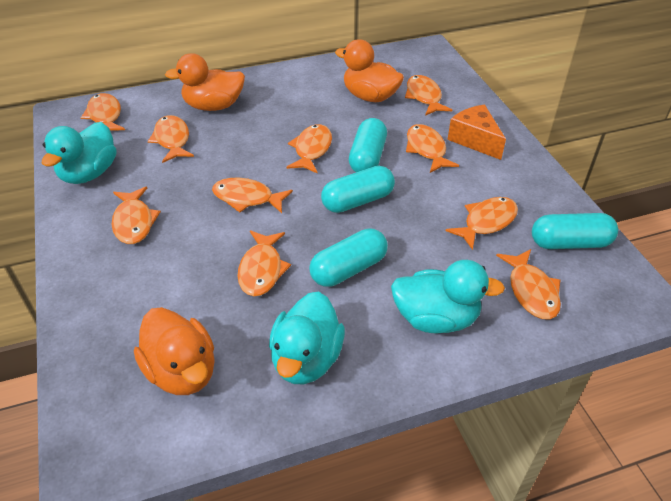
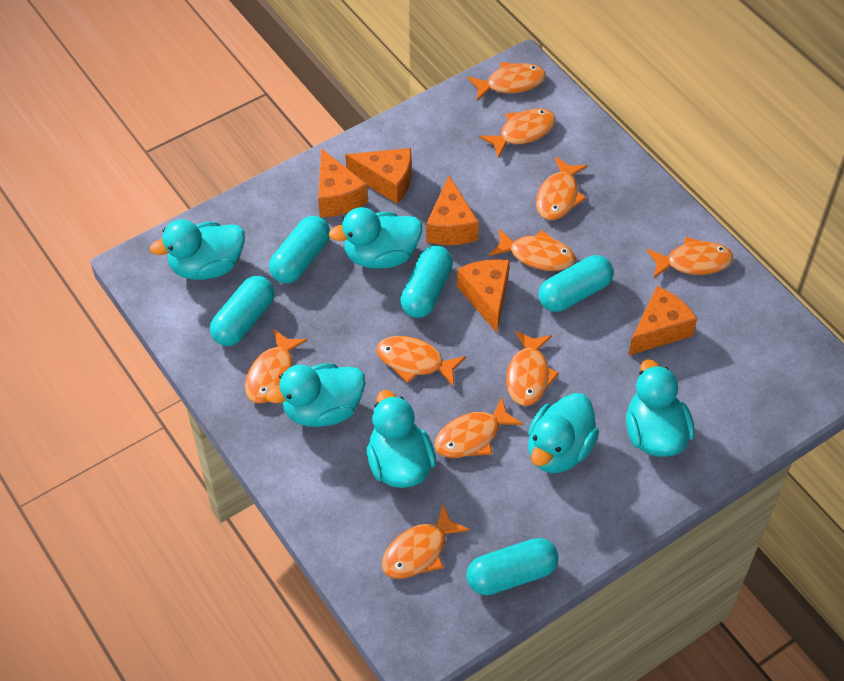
orange cheese: [448,105,506,160] = 1 -> [318,148,368,217] [345,148,412,204] [426,176,479,245] [457,259,510,333] [628,286,697,356] = 5
orange duck: [134,307,215,395] [165,53,245,111] [335,39,404,102] = 3 -> none = 0
turquoise capsule: [309,228,388,287] [321,166,395,213] [349,118,387,172] [532,213,618,249] = 4 -> [210,276,275,346] [269,216,330,283] [400,246,453,318] [466,538,558,595] [538,255,614,312] = 5
turquoise duck: [42,122,116,184] [269,291,345,384] [391,260,505,334] = 3 -> [150,219,245,280] [266,363,365,427] [329,207,422,269] [367,390,436,488] [528,393,599,473] [626,359,694,457] = 6

